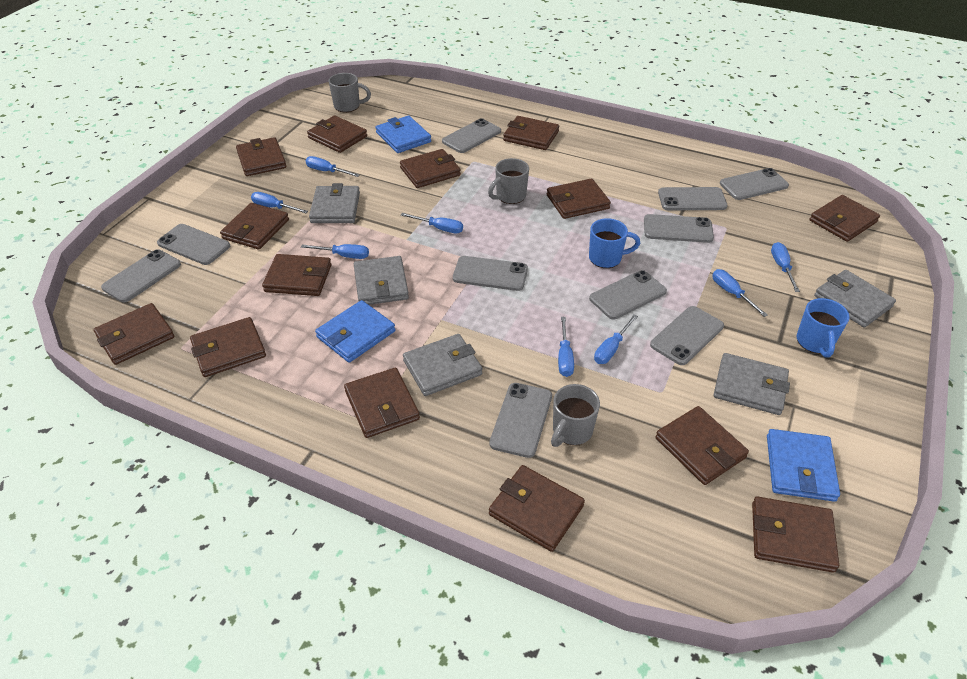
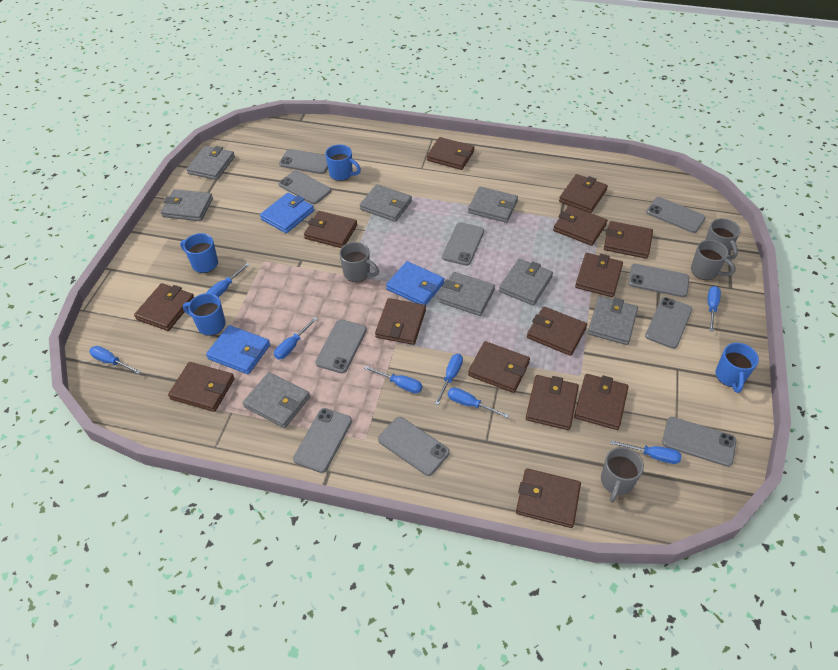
blue mug: [589,218,640,268] [797,298,850,358] = 2 -> [180,233,218,273] [183,293,226,336] [325,144,361,181] [716,343,759,393] = 4
grey mug: [329,73,371,112] [488,158,529,204] [551,384,600,447] = 3 -> [339,242,379,282] [601,447,644,503] [691,240,736,280] [705,218,741,260] = 4
grey wallet: [309,183,360,223] [354,256,409,305] [403,334,482,396] [714,353,790,415] [814,270,896,328] = 5 -> [161,189,213,221] [186,146,235,180] [243,372,310,428] [360,184,412,222] [438,272,495,316] [468,187,518,223] [499,259,553,306] [588,296,638,345] = 8

